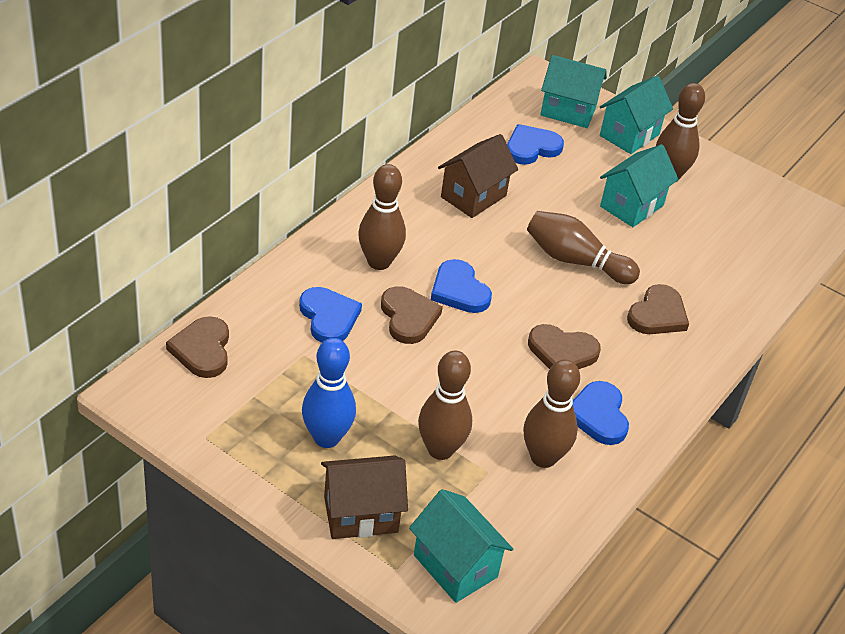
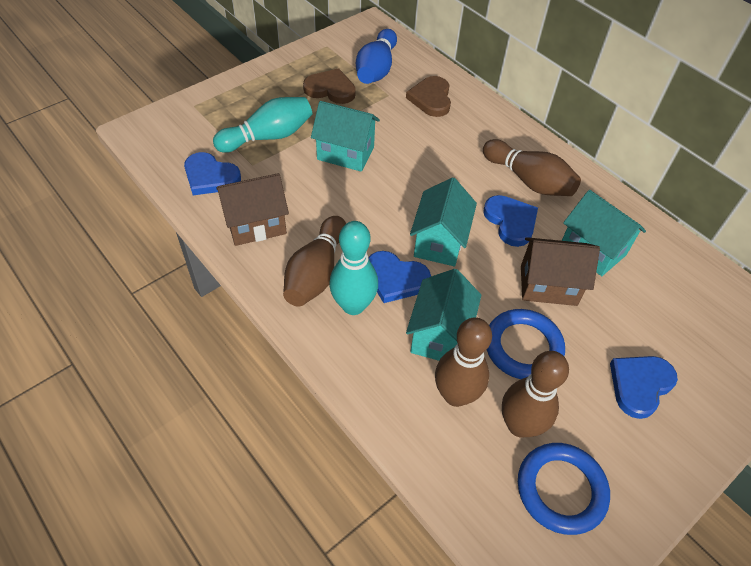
blue ring: none = 0 -> [487,309,565,379] [518,443,610,535] = 2
brown bowling pin: [358,164,406,270] [418,350,472,460] [523,359,580,468] [527,211,640,284] [656,83,705,182] = 5 -> [283,216,346,307] [435,317,492,407] [483,139,581,196] [502,351,569,438] = 4
brown heart: [166,316,229,378] [381,286,443,344] [528,324,601,369] [627,284,689,334] = 4 -> [303,68,356,104] [406,76,451,117] = 2
turquoise bowling pin: none = 0 -> [213,97,312,153] [329,221,378,315] = 2

